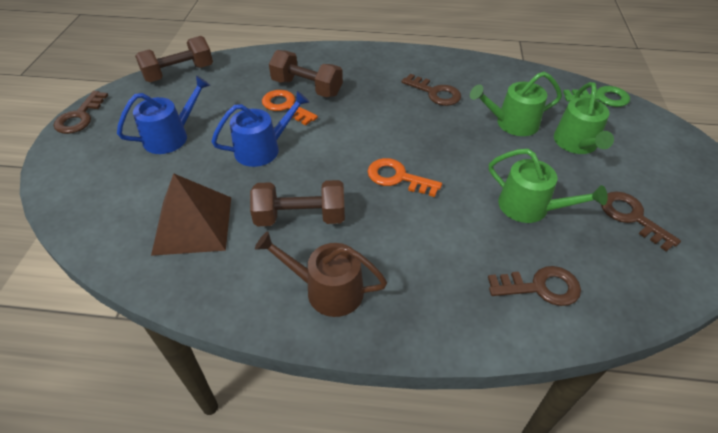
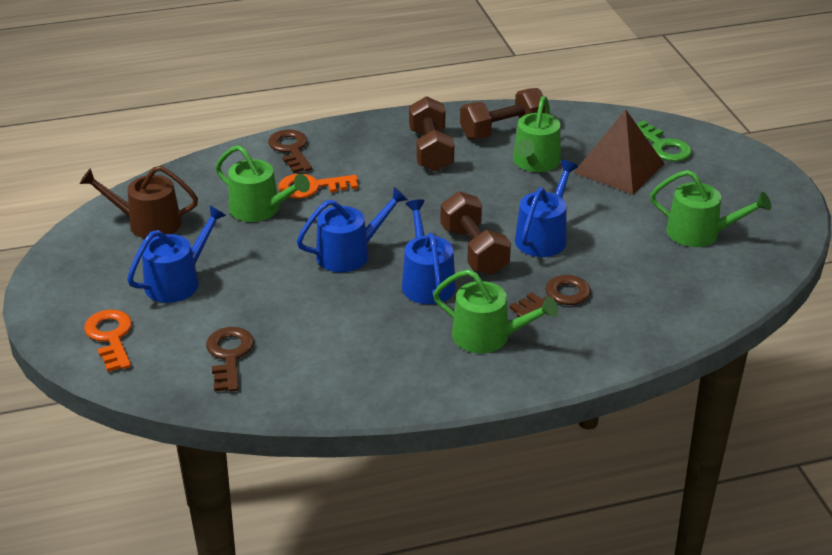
blue watering can: [117,76,210,154] [211,91,310,167] = 2 -> [127,206,226,303] [296,187,408,272] [402,199,456,304] [515,160,578,257] = 4
brown key: [54,91,108,134] [401,74,461,106] [488,266,581,306] [601,191,681,252] = 4 -> [206,327,254,392] [268,129,312,173] [509,275,591,317] = 3
green watering can: [470,72,562,136] [489,149,608,223] [554,82,614,154] = 3 -> [215,145,310,222] [433,269,558,353] [513,96,561,172] [650,170,771,247] = 4

